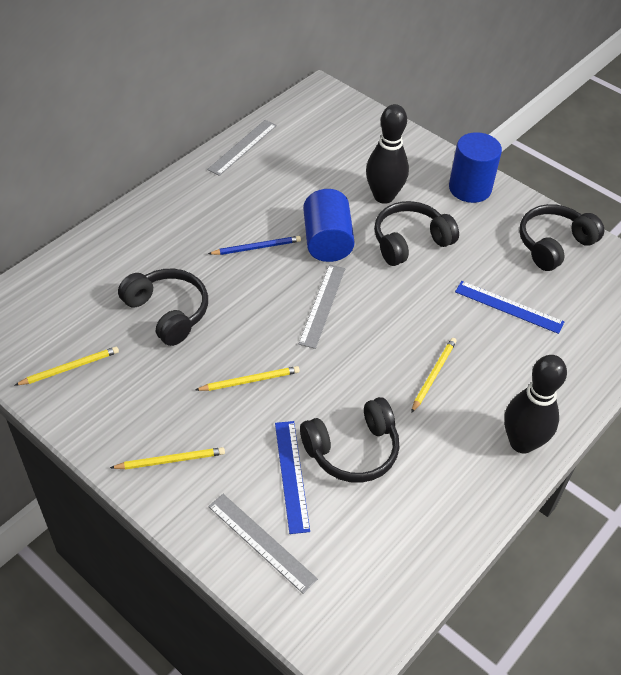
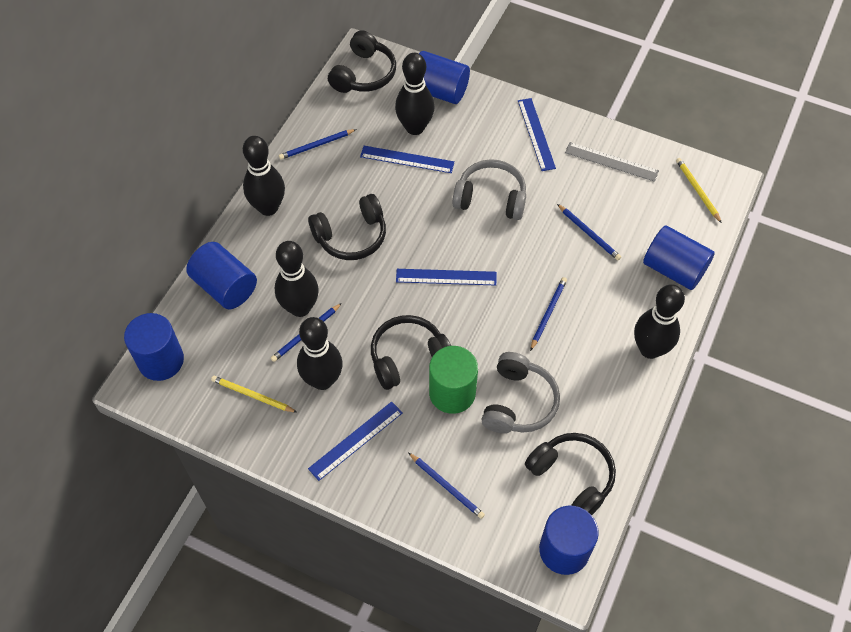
black bowling pin: [366,104,409,204] [504,355,567,454] = 2 -> [243,136,285,216] [275,241,319,317] [297,317,343,390] [395,53,434,135] [634,284,685,359] = 5
blue cylinder: [303,189,355,262] [449,132,502,203] = 2 -> [124,313,184,381] [186,242,257,309] [419,51,470,104] [539,505,599,575] [643,226,715,290] = 5
blue pencil: [208,236,301,255] = 1 -> [271,303,342,362] [279,129,356,160] [409,453,485,519] [530,277,567,351] [557,204,621,260] = 5
blue ruler: [275,421,310,534] [455,281,564,334] = 2 -> [308,401,403,481] [360,146,455,173] [396,269,497,286] [518,98,556,171] = 4
green cylinder: none = 0 -> [429,346,478,414] = 1
grey headphones: none = 0 -> [452,159,526,220] [481,352,560,433] = 2
grey ruler: [207,120,277,176] [208,494,318,594] [299,264,345,349] = 3 -> [565,142,659,182] = 1
yellow pencil: [15,347,119,385] [110,447,225,470] [195,366,300,391] [411,338,457,413] = 4 -> [211,376,298,413] [676,158,722,223] = 2

